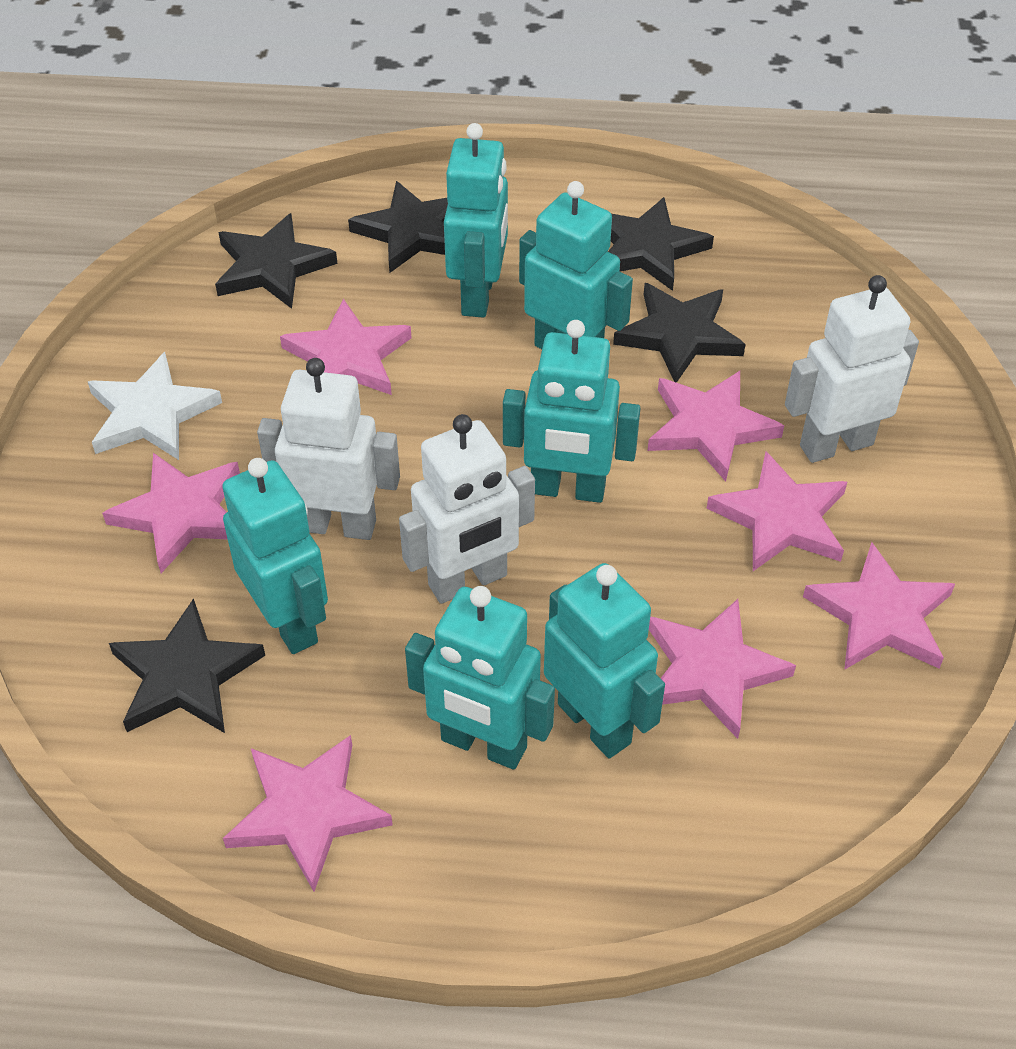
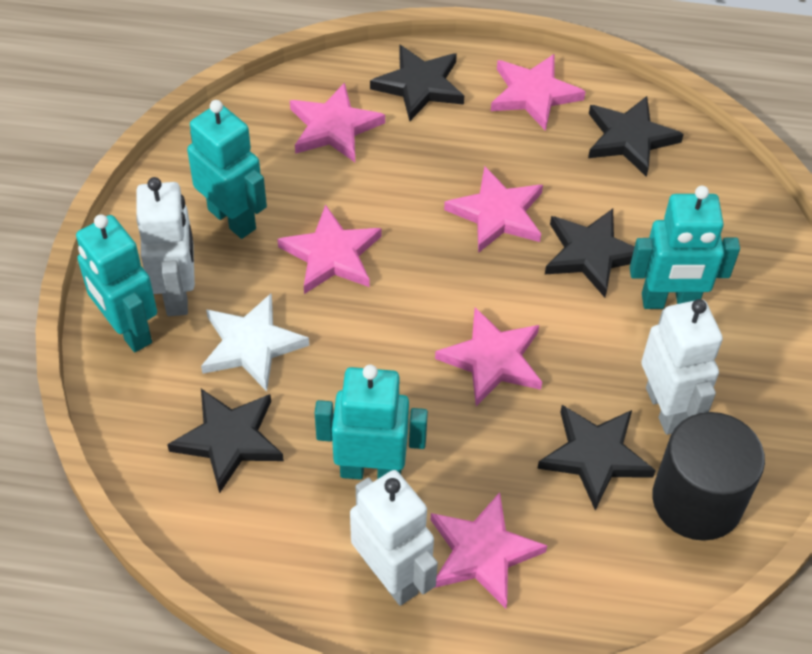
black cylinder: none = 0 -> [652,412,765,541] = 1
pink star: [102,453,240,573] [223,735,393,891] [280,299,412,395] [647,371,784,482] [649,599,796,739] [707,451,847,571] [803,542,955,670] = 7 -> [277,204,382,294] [290,82,385,162] [431,492,547,609] [435,307,542,406] [444,166,543,253] [491,54,586,131] = 6
turquoise robot: [222,458,328,654] [405,586,555,770] [444,123,508,318] [503,320,640,503] [519,181,633,349] [544,563,665,758] = 6 -> [76,214,157,352] [187,100,267,239] [315,365,428,480] [630,186,740,309] = 4

